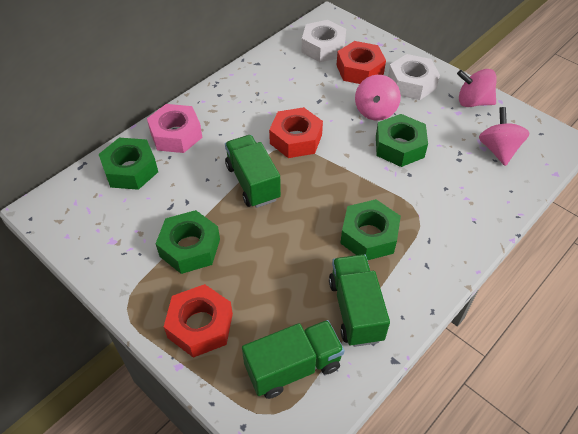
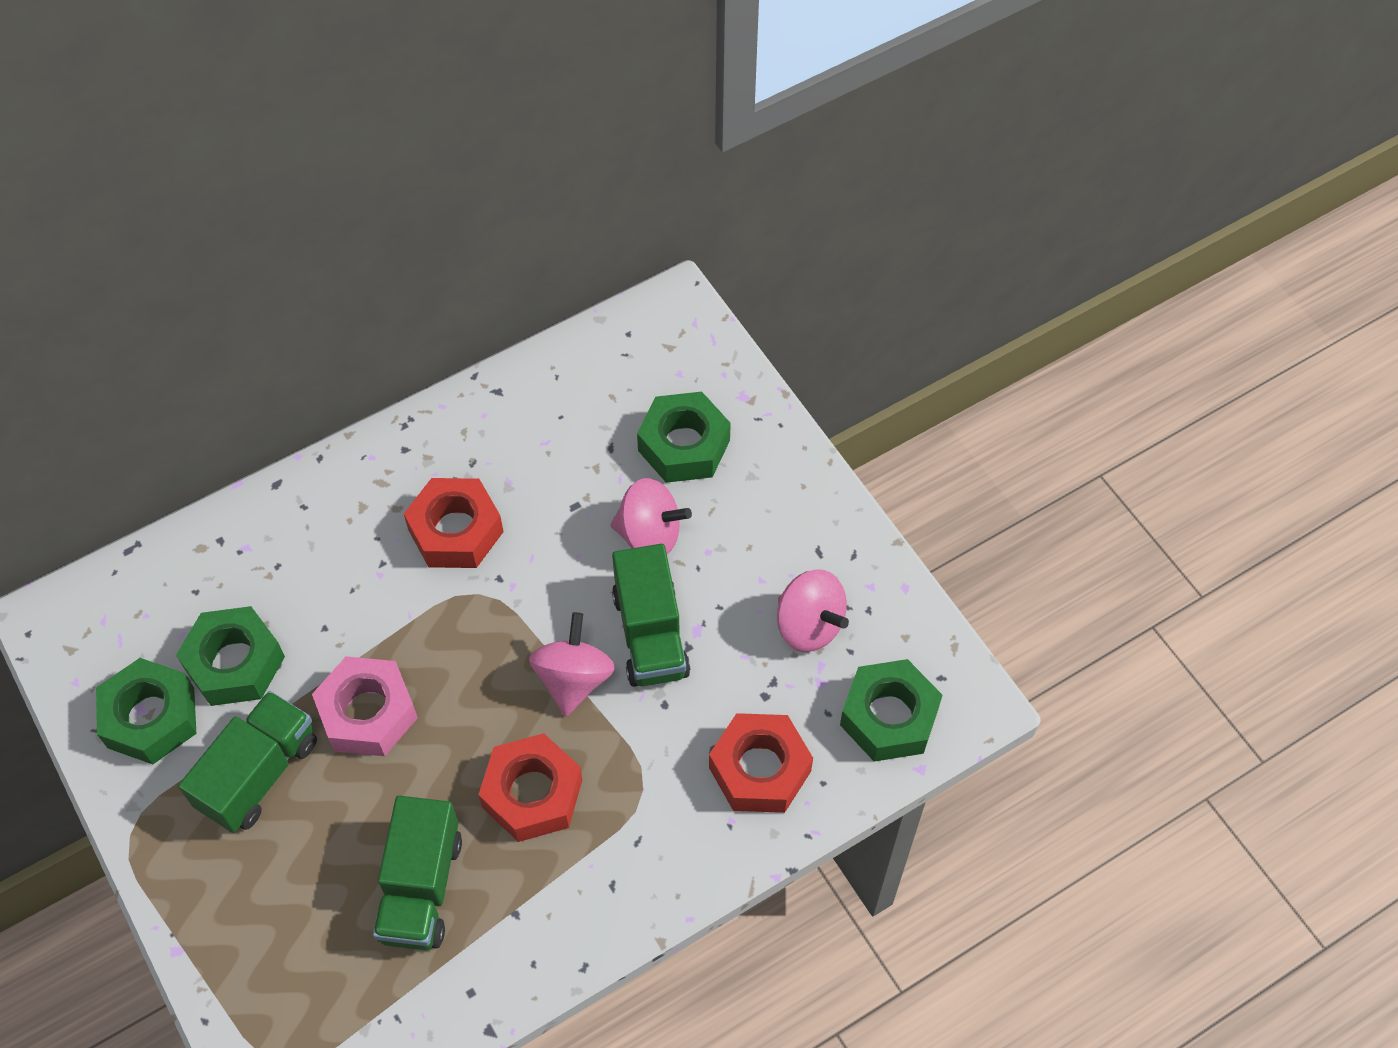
white nut: [302,20,346,62] [388,54,440,100] = 2 -> none = 0

